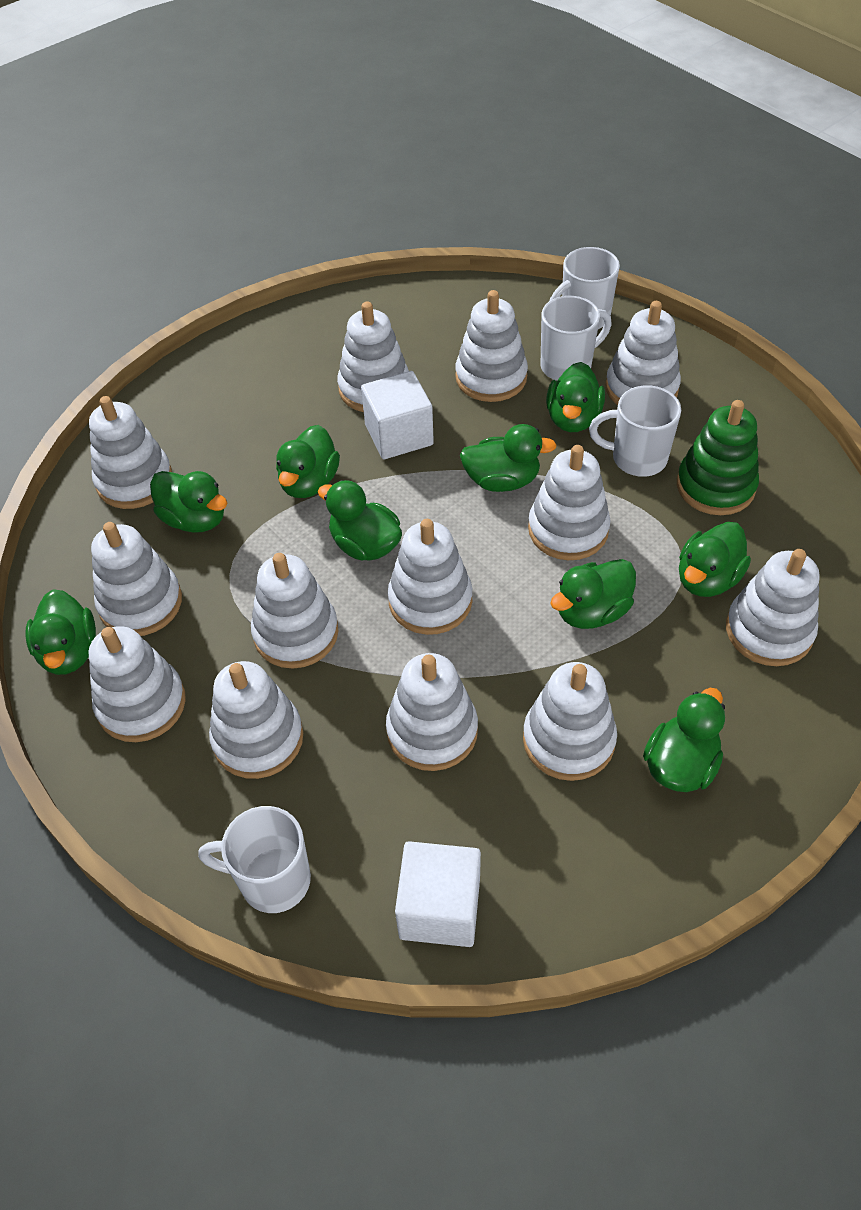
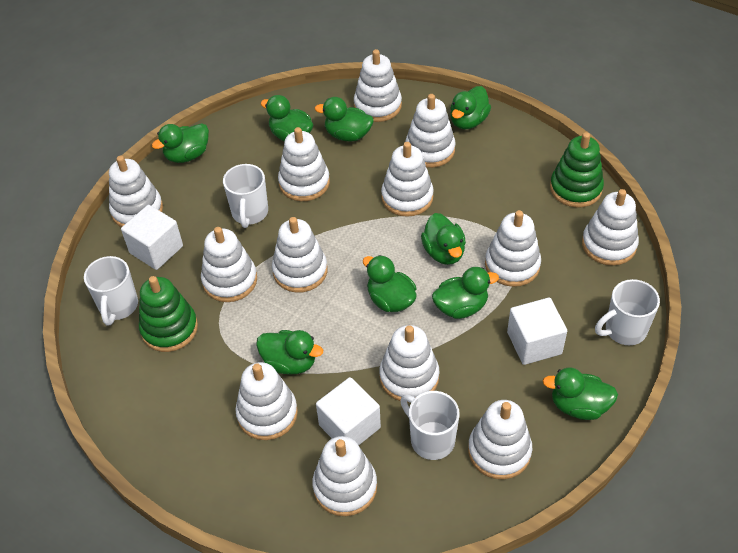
green stacking toy: [677,400,759,515] = 1 -> [139,276,198,352] [550,132,604,208] = 2
white cube: [361,371,434,459] [395,841,481,947] = 2 -> [121,205,183,270] [316,377,381,445] [507,297,567,365] = 3

